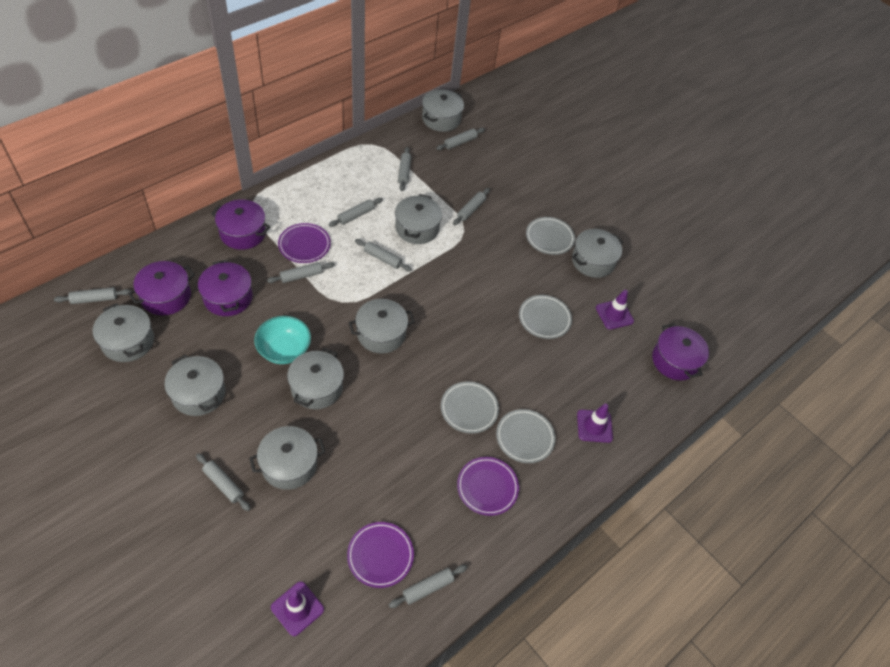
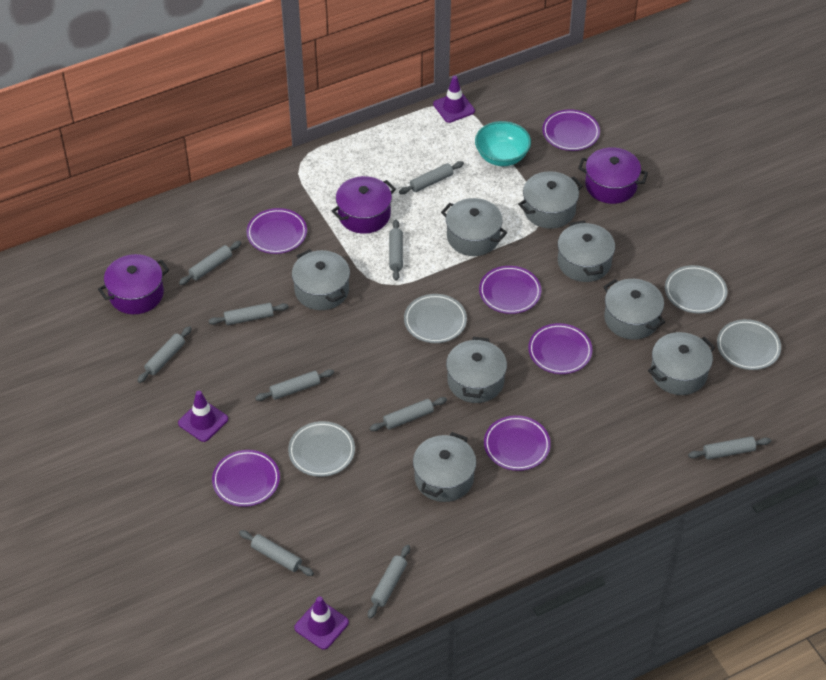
grey rolling pin: [54,287,131,304] [196,453,250,511] [267,262,335,283] [328,198,383,227] [355,239,412,272] [389,565,467,608] [398,147,411,191] [436,128,485,150] [453,188,490,225] = 9 -> [137,326,192,383] [179,241,241,285] [208,303,289,325] [239,530,314,576] [255,369,334,401] [368,545,410,619] [370,397,447,431] [389,219,403,281] [399,161,464,194] [688,436,771,460] = 10
purple plate: [278,223,331,263] [347,522,414,588] [457,457,519,516] = 3 -> [212,450,280,507] [246,208,307,254] [479,266,541,314] [484,415,551,471] [528,323,593,374] [542,109,600,151] = 6
purple pot: [128,261,195,315] [198,260,253,316] [211,200,270,250] [652,323,709,381] = 4 -> [98,254,169,314] [332,176,396,234] [578,147,648,204] = 3

